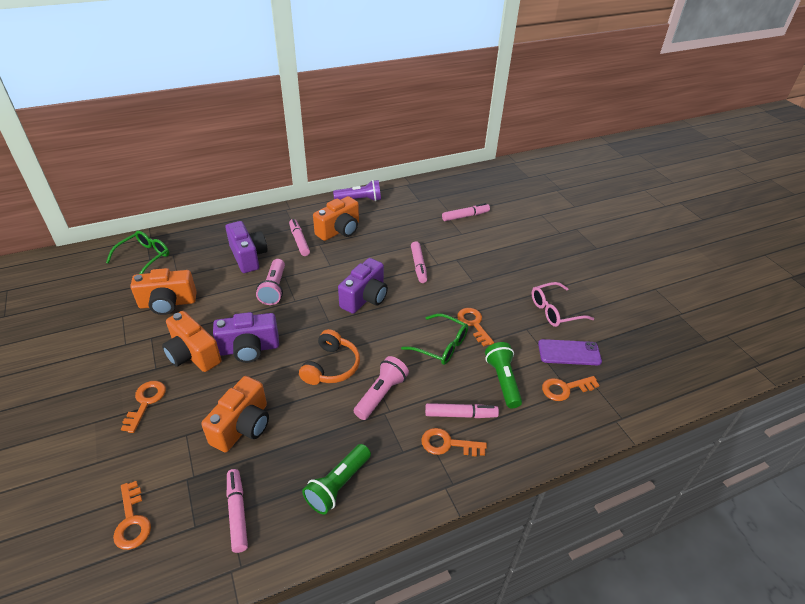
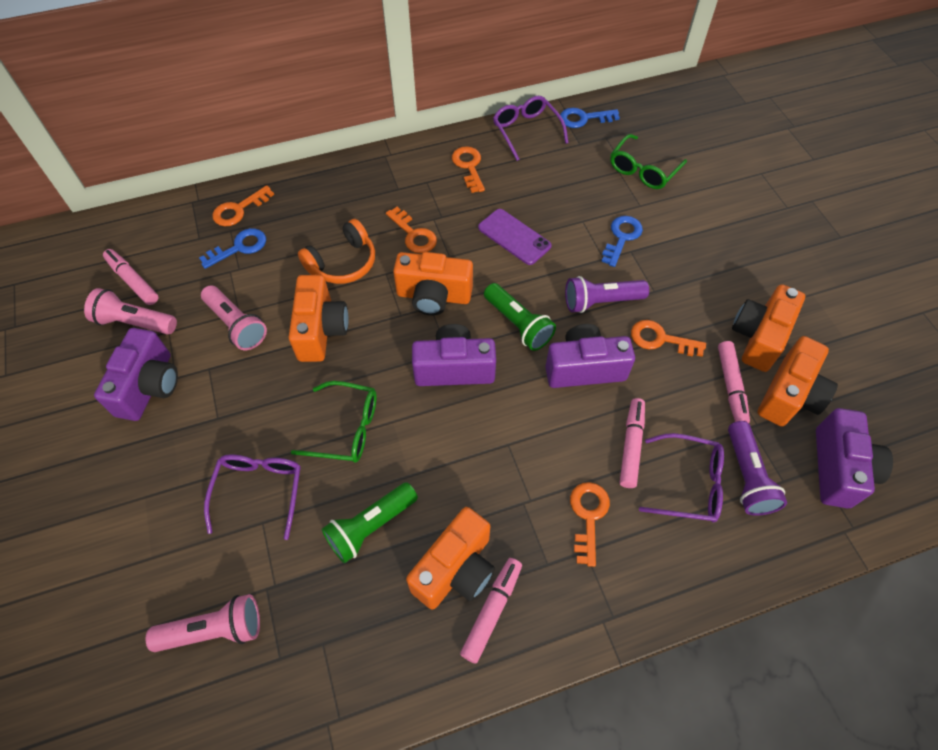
blue key: none = 0 -> [199,228,266,269] [560,108,620,128] [601,216,643,267] = 3
orange camera: [130,268,197,315] [162,311,221,372] [201,376,269,452] [313,196,359,241] = 4 -> [289,275,349,362] [393,252,473,315] [406,507,495,609] [732,284,805,372] [758,336,838,427] = 5
pink flashlight: [256,259,285,305] [354,356,409,420] = 2 -> [84,288,177,334] [146,594,260,652] [201,285,267,350] = 3
pink glasses: [532,282,594,327] = 1 -> none = 0
pink marker: [227,469,248,553] [289,219,310,256] [411,241,427,283] [425,403,499,418] [442,203,490,221] = 5 -> [103,249,159,305] [460,558,522,664] [620,398,645,488] [718,341,750,423] = 4
purple camera: [213,312,279,363] [225,221,267,273] [338,258,388,314] = 3 -> [94,328,178,421] [412,324,496,386] [545,324,635,388] [816,408,893,508] = 4
purple flashlight: [333,180,381,201] = 1 -> [565,276,649,313] [728,421,787,516] = 2
purple glasses: none = 0 -> [204,455,301,540] [493,96,568,161] [639,433,724,522] = 3

